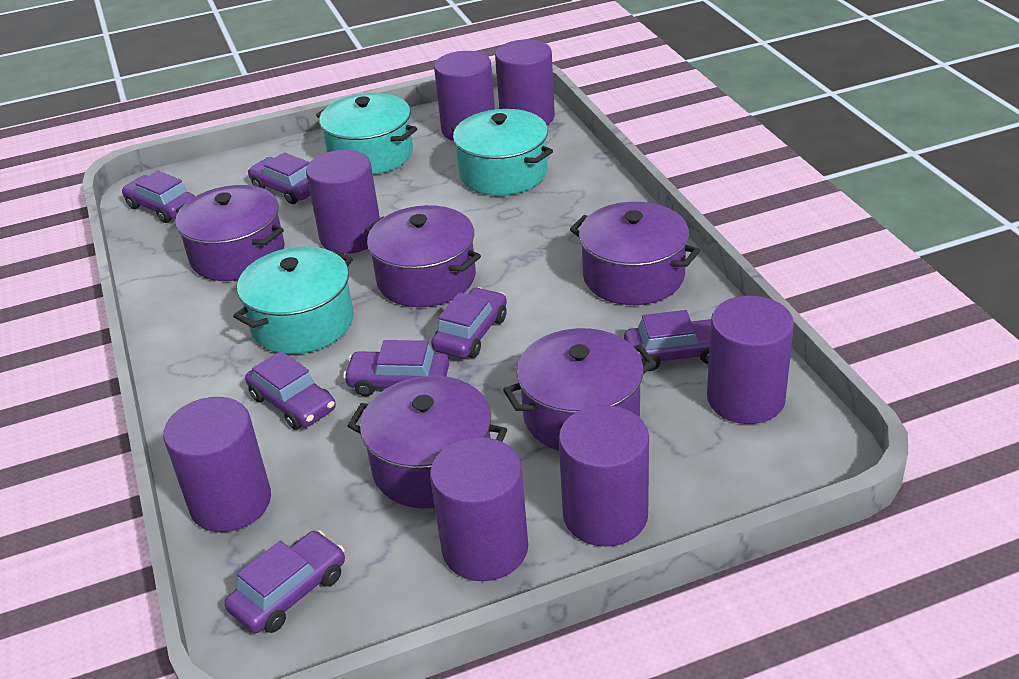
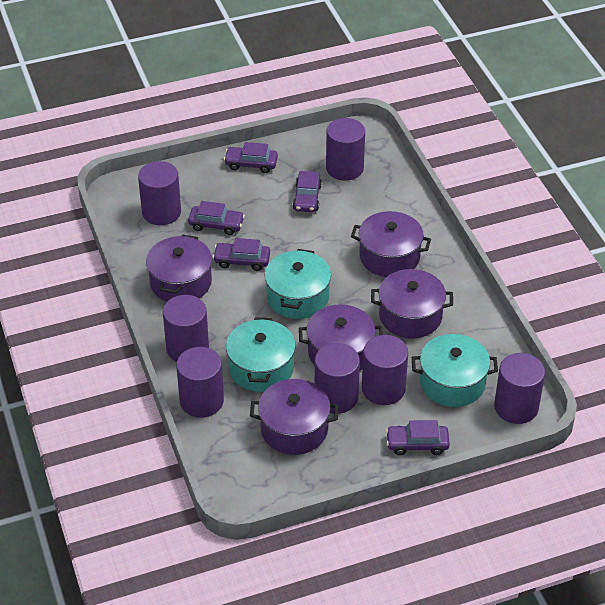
purple car: [122,171,195,223] [225,530,345,633] [245,351,336,430] [248,152,310,204] [343,340,449,396] [431,287,507,358] [624,310,711,371] = 7 -> [188,201,245,235] [213,238,270,271] [224,142,278,173] [293,171,322,212] [386,420,450,455] = 5

